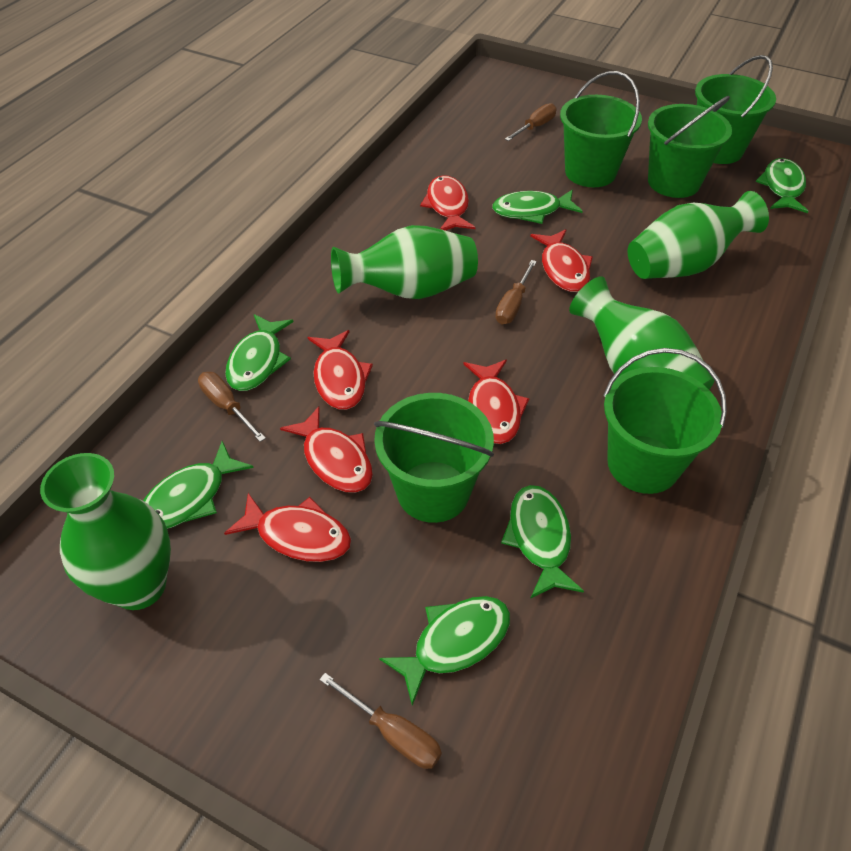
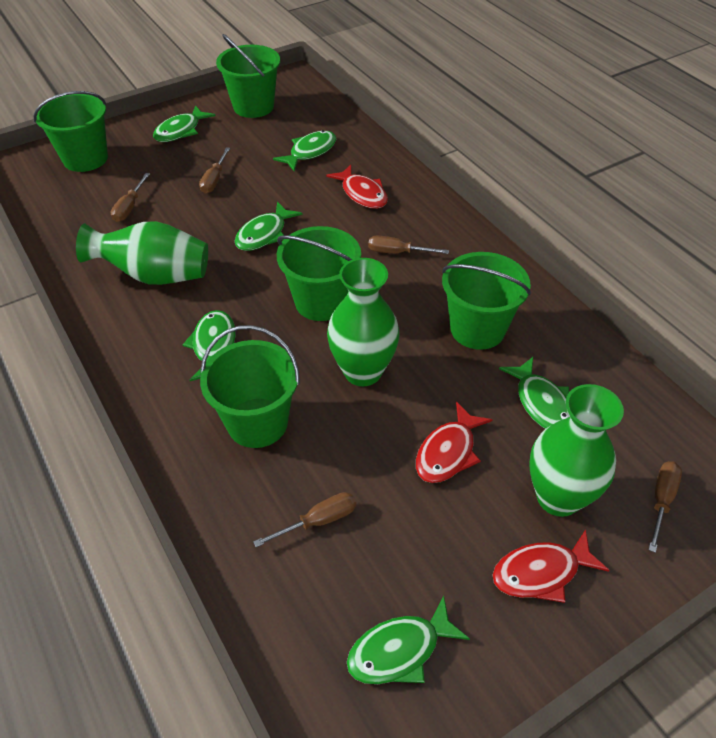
brown screwdriver: [198,372,266,442] [319,673,442,769] [495,260,537,324] [505,103,556,141] = 4 -> [111,173,150,222] [199,147,230,194] [253,492,356,547] [368,235,449,254] [649,461,682,553] = 5
green vase: [40,453,171,610] [331,225,478,299] [569,276,714,390] [628,191,769,279] = 4 -> [76,221,208,285] [327,258,400,386] [529,384,624,517] = 3
red fish: [224,493,351,562] [280,406,373,493] [307,330,373,410] [420,175,475,231] [464,360,529,444] [530,229,593,292] = 6 -> [326,164,388,209] [416,402,492,483] [493,529,610,603] = 3

